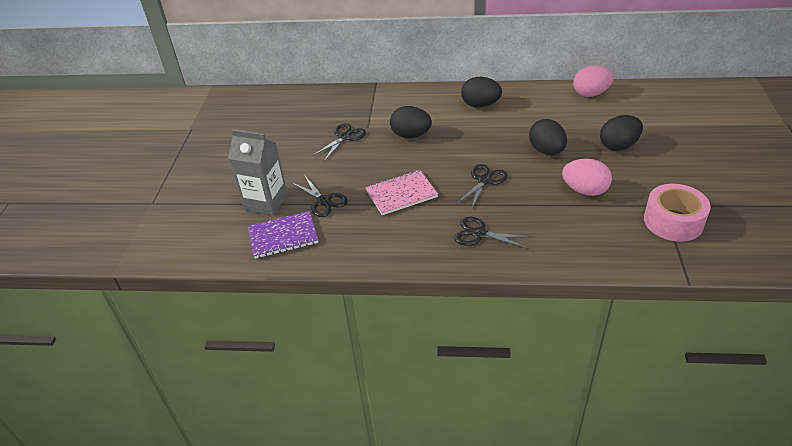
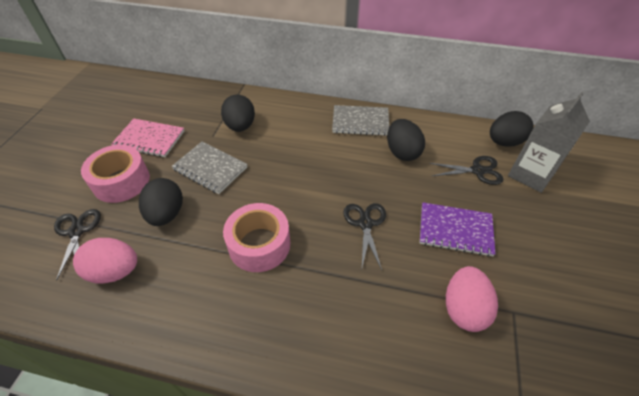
black scissors: [291,176,348,217] [312,123,366,161] [454,217,532,249] [456,164,508,210] = 4 -> [54,209,101,281] [343,203,386,270] [429,156,504,185] = 3
grey notebook: none = 0 -> [171,142,248,194] [332,105,389,136] = 2
pink tape: [644,184,711,242] = 1 -> [81,145,150,203] [223,203,290,272] = 2

